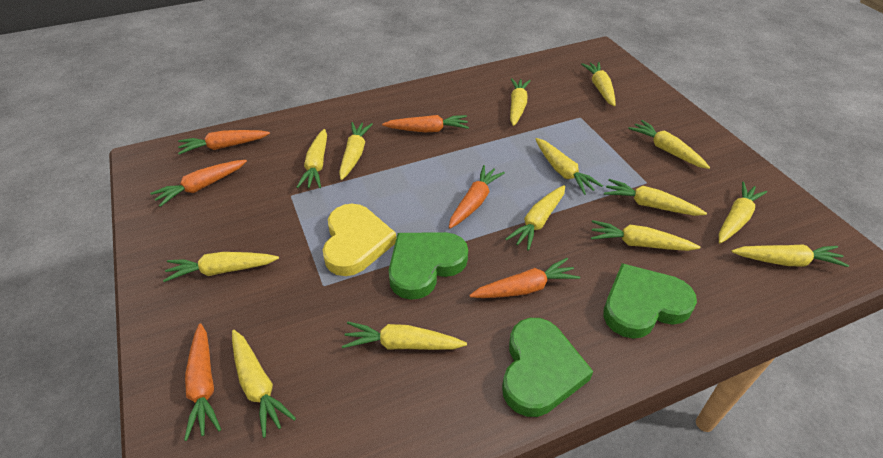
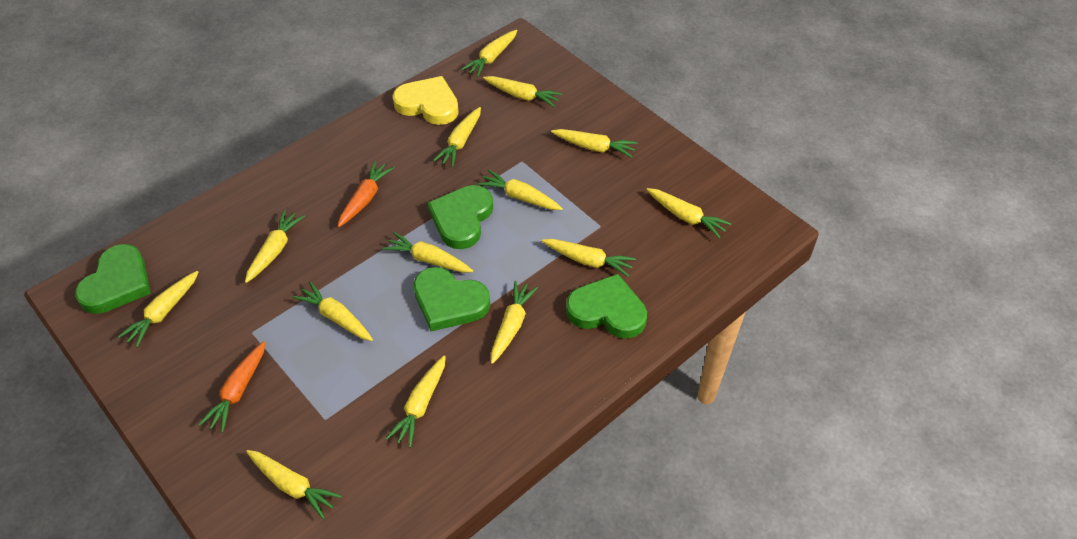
green heart: [389,232,468,300] [502,318,593,417] [603,263,697,339] = 3 -> [75,244,151,314] [413,267,490,331] [428,185,493,249] [566,274,647,339] = 4
orange carrot: [150,160,247,207] [178,130,270,155] [184,323,221,441] [382,115,469,132] [449,165,505,229] [469,258,580,298] = 6 -> [199,341,266,433] [338,161,394,227] = 2

